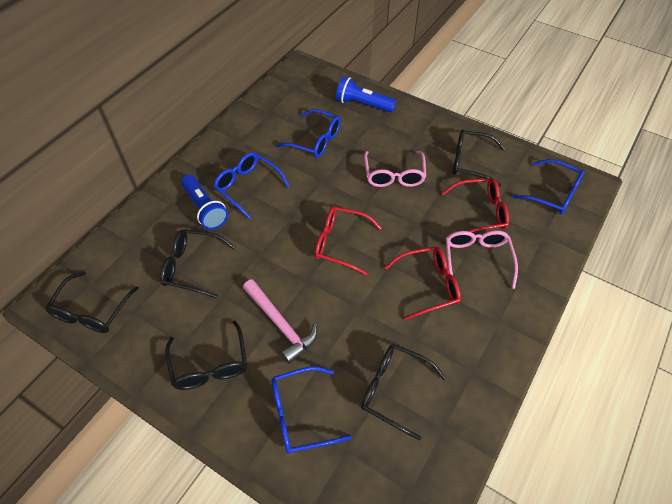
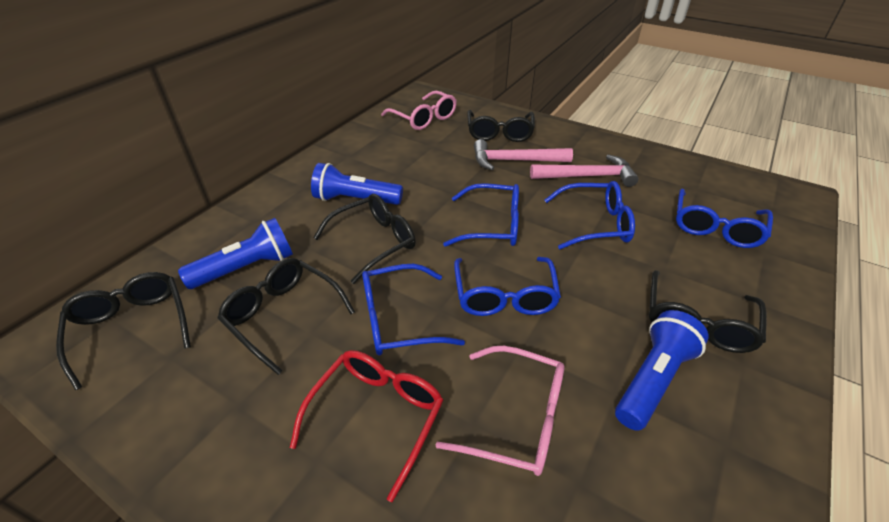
blue flashlight: [181,174,228,230] [336,76,396,112] = 2 -> [178,218,293,289] [311,163,403,205] [615,310,709,431] = 3
blue glasses: [213,152,290,219] [271,367,352,453] [276,109,341,158] [513,159,585,215] = 4 -> [362,264,465,356] [443,183,519,247] [454,257,561,316] [545,181,635,249] [676,189,773,248] = 5
pink hammer: [243,279,318,364] = 1 -> [474,139,573,170] [530,155,639,187] = 2
red glasses: [315,206,382,275] [384,246,461,320] [441,178,509,232] = 3 -> [290,350,444,502] = 1

